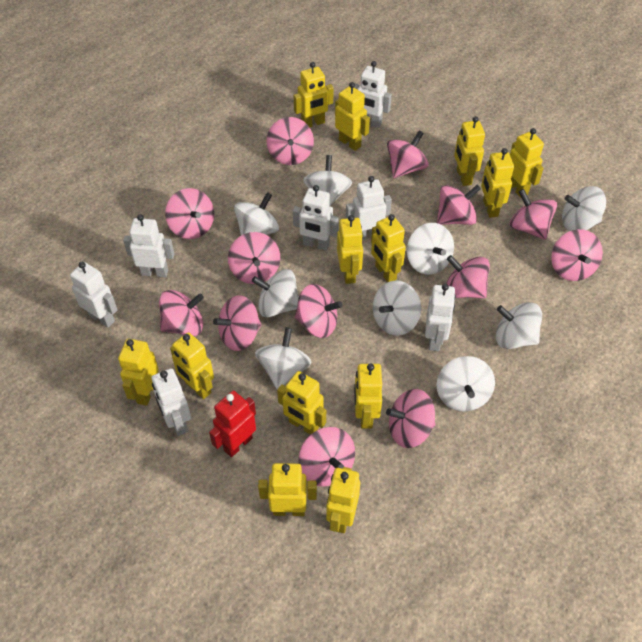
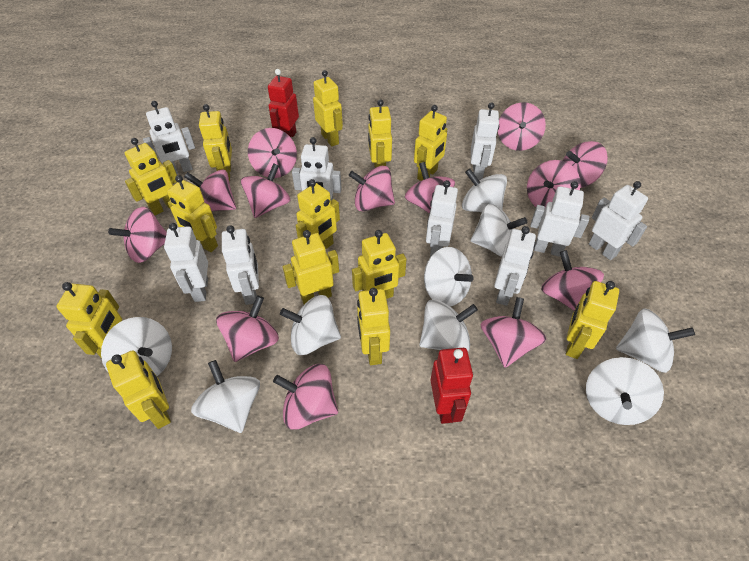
red robot: [209,391,256,457] = 1 -> [268,69,299,137] [430,348,473,424] = 2
white robot: [70,262,118,328] [123,214,174,277] [151,368,191,436] [293,185,339,251] [346,176,392,240] [354,61,392,128] [425,284,456,351] = 7 -> [143,101,195,174] [164,223,208,302] [222,225,259,305] [292,137,342,200] [426,180,458,257] [471,102,499,180] [494,226,536,306] [530,181,589,257] [589,181,648,260] = 9

